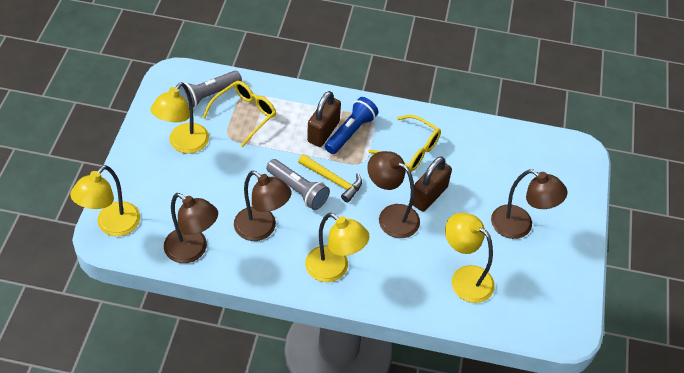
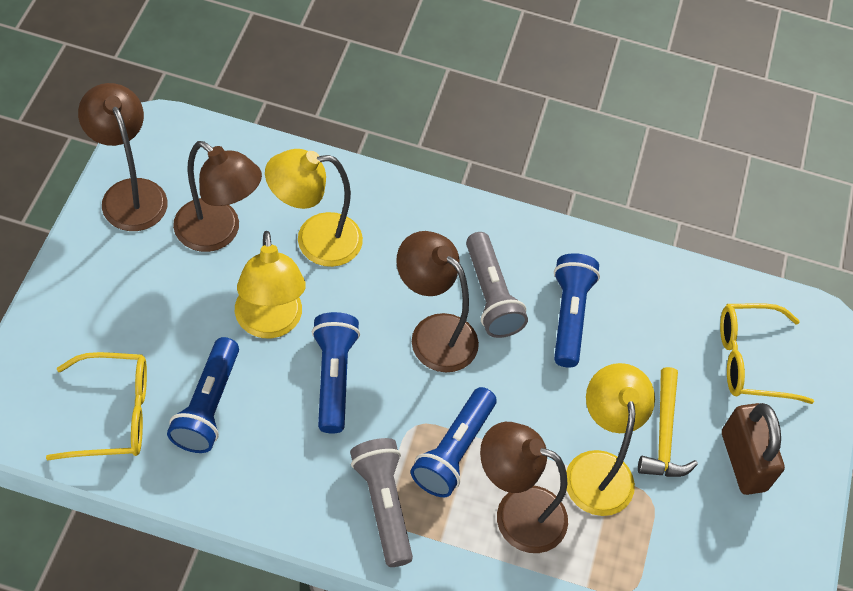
blue flashlight: [325,97,379,154] = 1 -> [167,337,239,453] [312,312,360,434] [411,387,496,497] [554,253,600,368] = 4
brown padlock: [307,91,341,147] [413,156,452,212] = 2 -> [722,403,785,495] = 1
yellow lamp: [70,165,140,236] [151,82,209,154] [305,213,370,282] [445,213,495,303] = 4 -> [235,231,306,338] [265,149,363,267] [566,363,655,516] = 3

